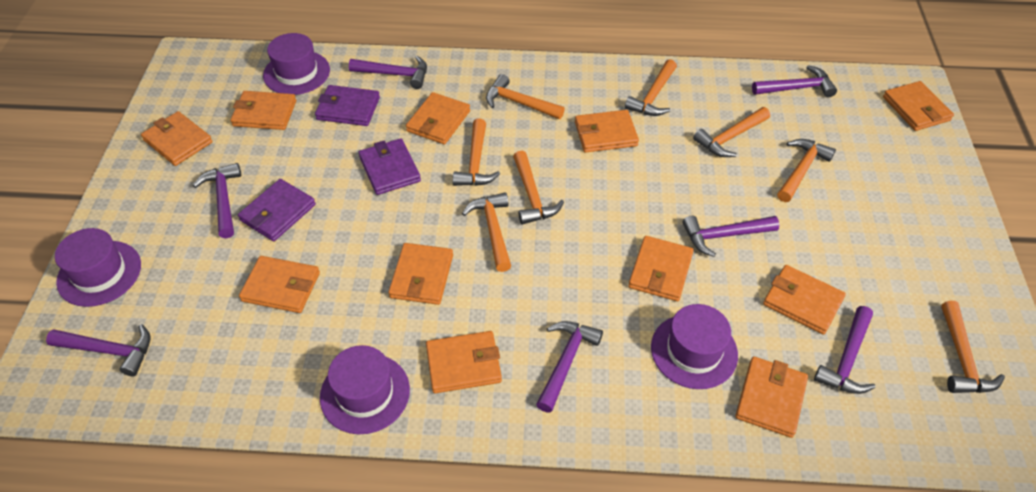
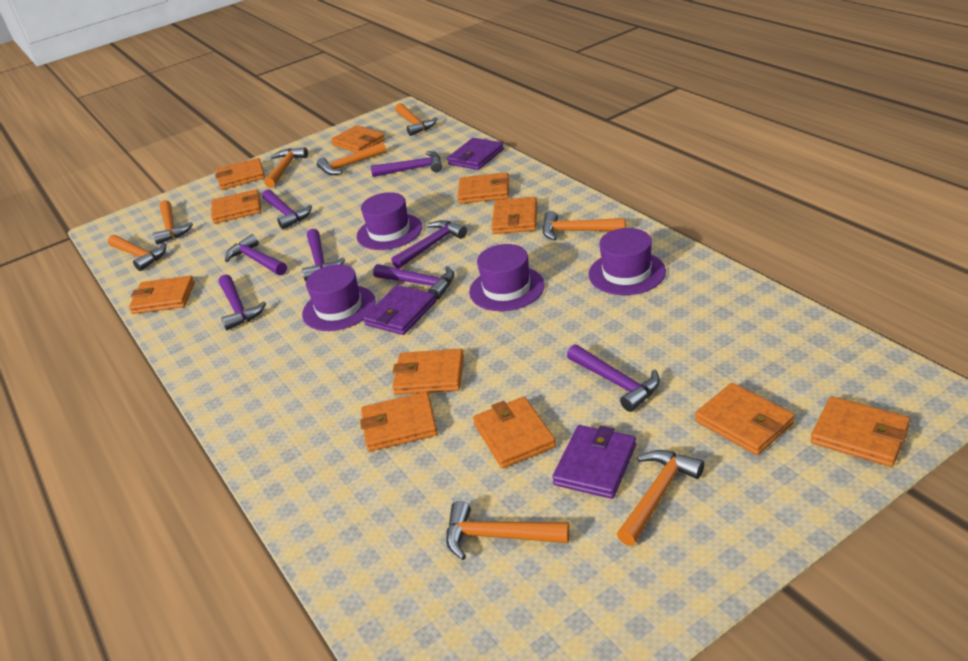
purple hammer: [46,324,151,377] [193,163,241,238] [349,56,427,89] [536,321,603,413] [682,216,779,257] [752,65,837,97] [814,306,875,394] = 7 -> [219,274,266,330] [225,234,287,275] [262,189,312,229] [302,229,345,281] [371,151,442,177] [373,264,454,300] [392,220,467,269] [567,344,660,412] = 8

